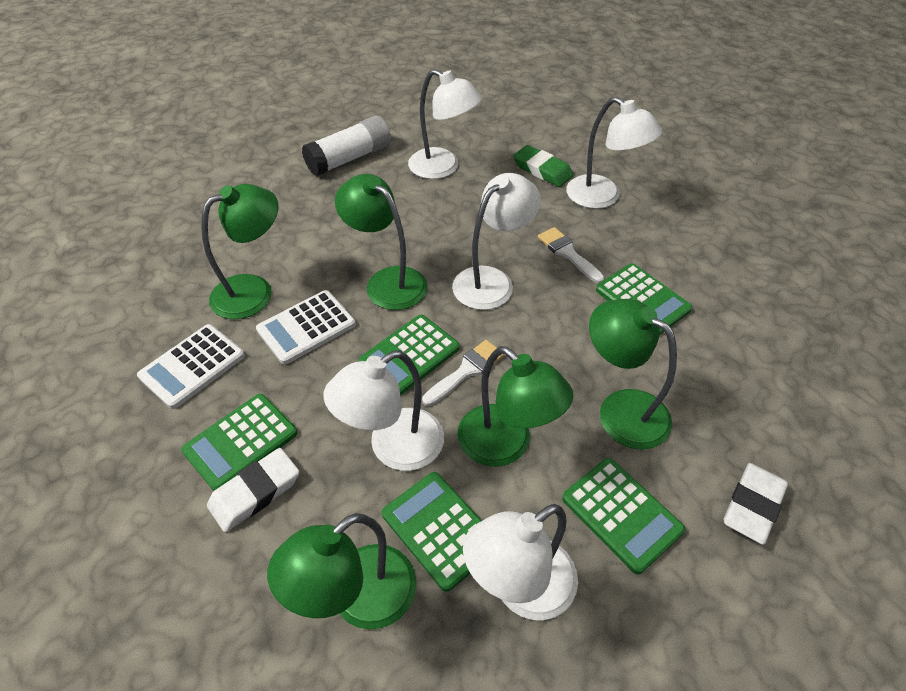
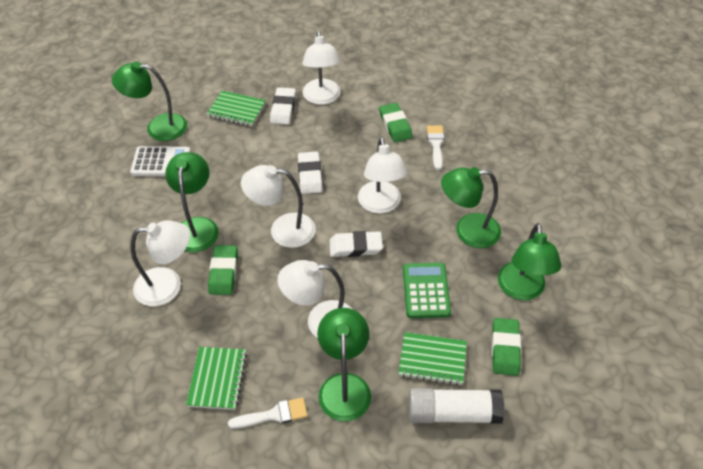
green calculator: [181,394,297,491] [359,315,460,395] [382,472,482,592] [562,458,685,575] [596,263,692,335] = 5 -> [403,263,451,318] = 1
green eraser: [513,145,574,187] = 1 -> [208,245,238,295] [379,103,412,142] [492,318,521,376] = 3
green notebook: none = 0 -> [186,347,247,410] [207,91,266,126] [398,332,467,385] = 3
white calculator: [137,324,245,409] [256,290,356,365] = 2 -> [130,146,191,176] = 1
white eraser: [207,448,299,532] [724,463,788,545] = 2 -> [270,87,296,125] [298,151,323,194] [329,231,383,257] = 3

